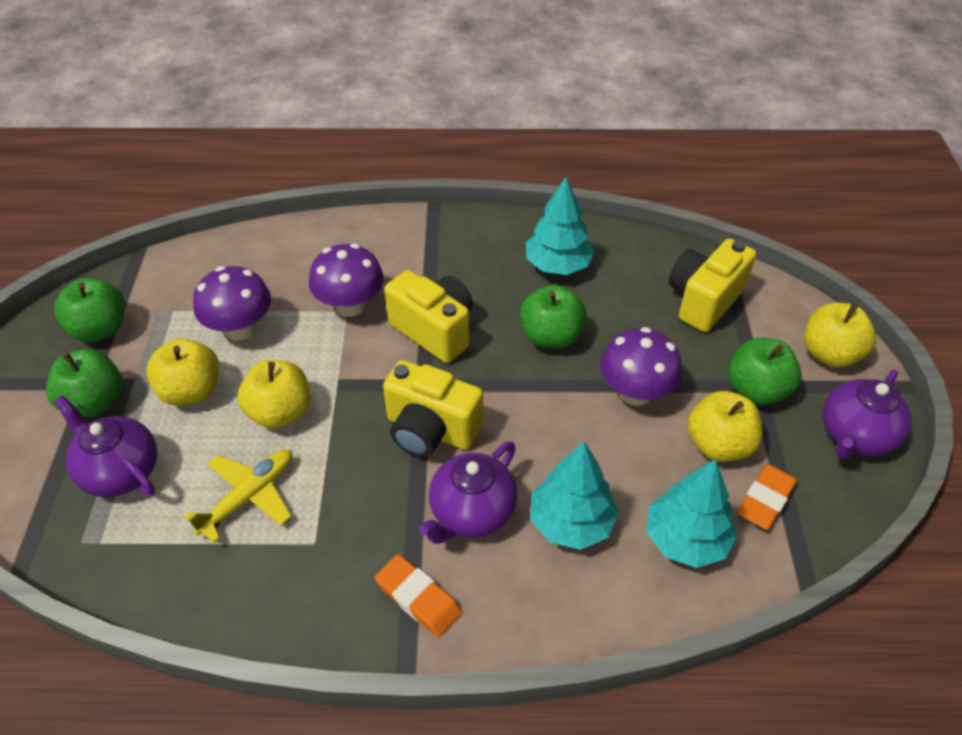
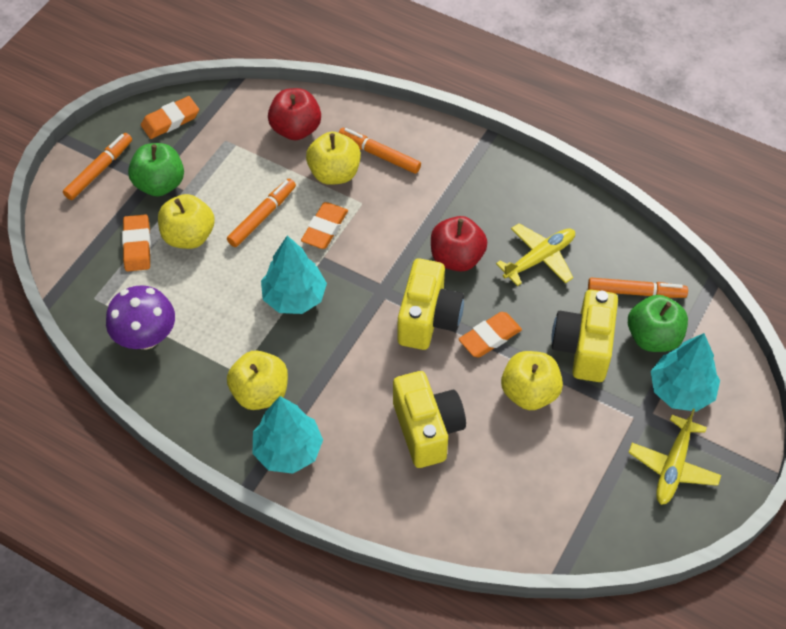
green apple: [46,349,123,417] [54,278,125,342] [520,285,586,349] [728,338,802,405] = 4 -> [128,143,184,196] [628,295,688,352] = 2
orange eraser: [375,554,462,637] [737,464,797,530] = 2 -> [122,214,151,272] [141,96,199,139] [301,202,348,249] [458,312,522,358] = 4
orange marker: none = 0 -> [63,133,132,200] [227,179,296,247] [338,128,421,174] [588,278,688,298] = 4
purple mushroom: [193,266,271,340] [309,244,384,317] [600,327,682,406] = 3 -> [106,285,175,349] = 1
purple teapot: [54,395,157,497] [419,441,517,544] [823,370,912,459] = 3 -> none = 0
red apple: none = 0 -> [268,88,321,140] [431,216,487,272] = 2
yellow plane: [184,449,292,543] = 1 -> [496,223,575,286] [628,409,721,505] = 2

